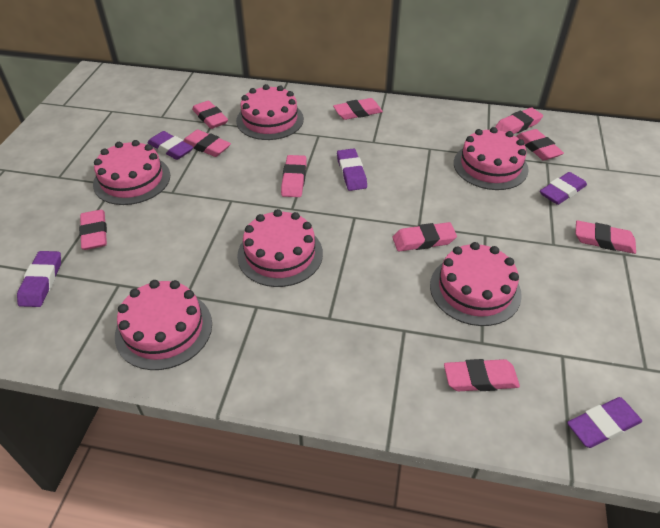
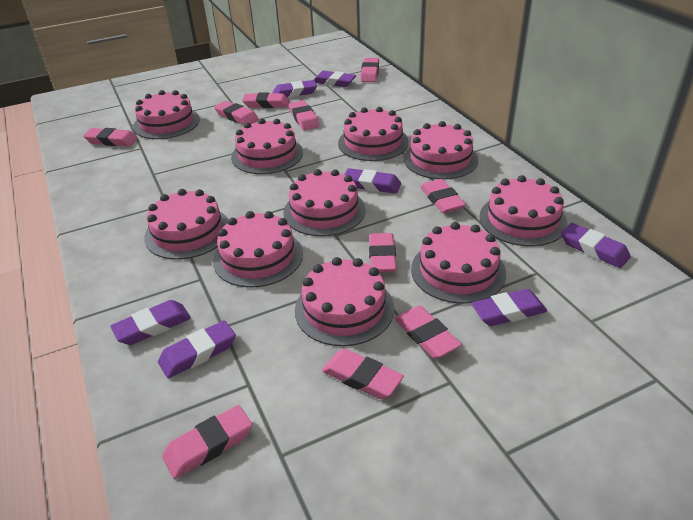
pink cake: [93,140,170,205] [115,280,212,370] [236,84,304,140] [237,209,323,287] [430,242,522,326] [454,127,529,190] = 6 -> [133,90,200,139] [144,189,228,260] [213,211,303,288] [231,118,303,174] [284,169,366,236] [295,257,394,346] [338,107,409,161] [404,121,478,179] [411,222,506,304] [479,175,568,246] = 10
purple eraser: [17,251,61,307] [148,131,193,160] [337,148,367,191] [540,172,587,205] [567,397,642,448] = 5 -> [110,300,191,345] [158,320,236,378] [272,80,317,98] [314,71,356,87] [344,168,401,194] [471,289,547,326] [561,223,631,268] = 7

